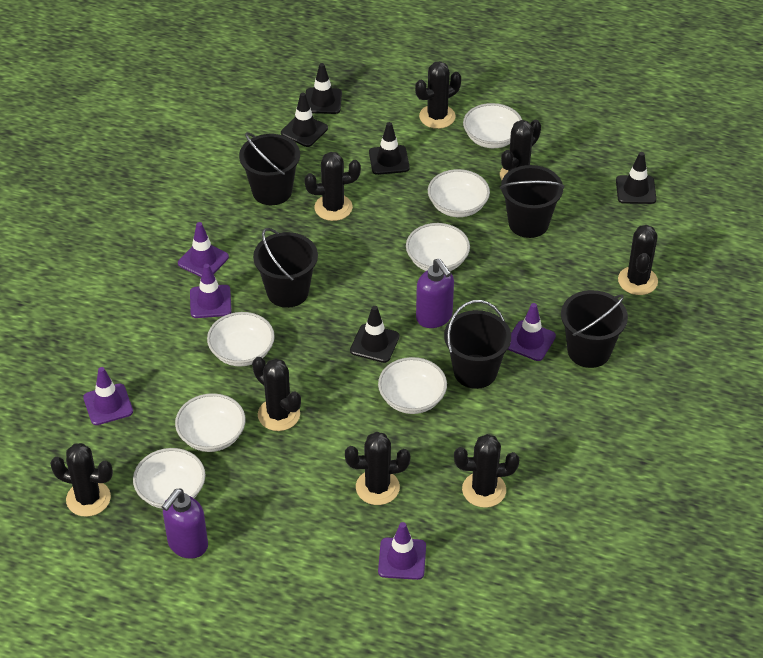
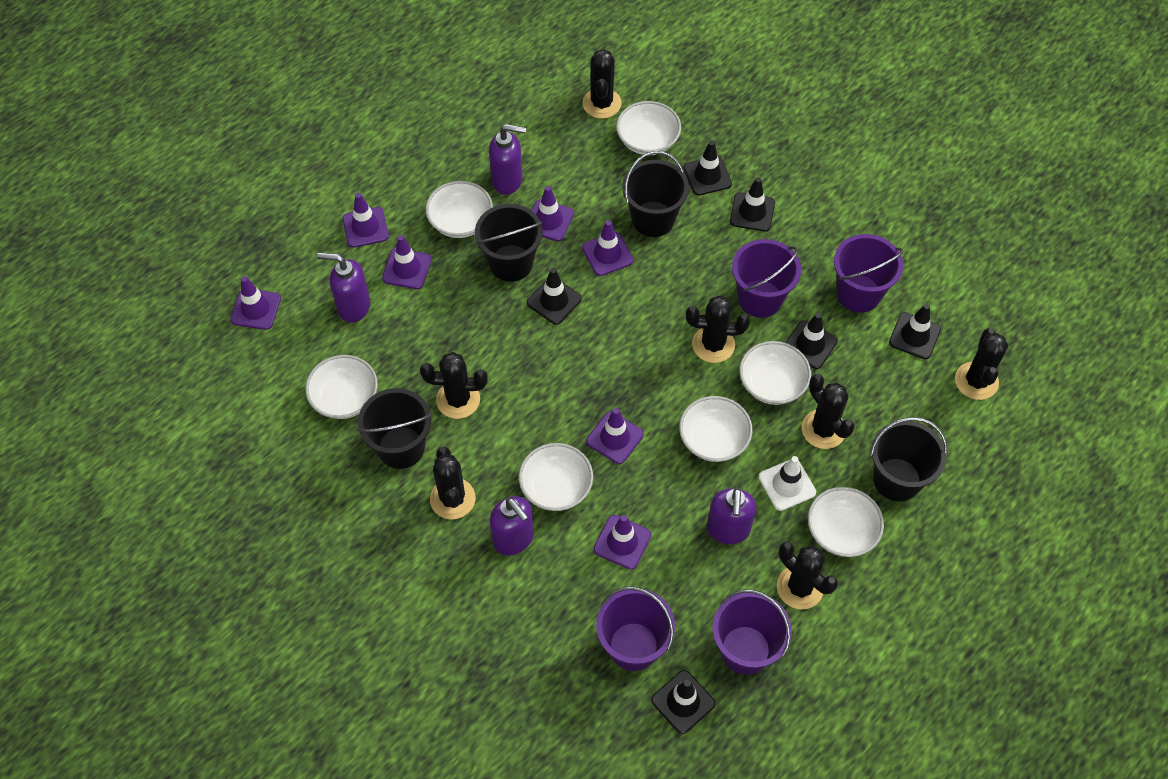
black bucket: [239,132,300,205] [253,228,318,308] [444,300,511,389] [500,165,564,238] [561,290,628,368] = 5 -> [357,388,432,469] [475,204,543,282] [622,151,689,237] [870,417,947,501] = 4
black cactus: [50,443,113,517] [252,357,301,431] [304,152,361,221] [345,432,410,505] [415,61,461,129] [454,434,519,508] [500,119,541,180] [618,225,658,295] = 8 -> [420,352,488,419] [430,447,476,520] [582,49,622,119] [686,295,750,363] [777,541,838,609] [802,374,855,449] [955,328,1008,400] = 7
black traffic cone: [281,93,328,147] [306,63,342,114] [350,306,399,363] [369,122,410,175] [616,152,656,204] = 5 -> [527,268,582,325] [651,670,716,734] [683,140,732,196] [730,177,775,232] [785,313,838,369] [889,304,941,359] = 6
purple bucket: none = 0 -> [596,586,675,671] [713,589,792,675] [732,239,801,318] [834,234,903,313] = 4
purple soap dispenser: [162,489,208,559] [416,258,454,328] = 2 -> [317,253,370,323] [489,124,526,195] [490,496,534,555] [707,488,756,544] = 4
purple traffic cone: [83,367,133,425] [178,222,229,277] [190,264,232,318] [378,522,426,580] [508,303,556,361] = 5 -> [230,276,281,330] [343,193,389,248] [382,235,432,289] [531,186,574,241] [582,220,634,276] [586,408,644,464] [594,515,651,570] = 7
white traffic cone: none = 0 -> [759,456,816,511] = 1

